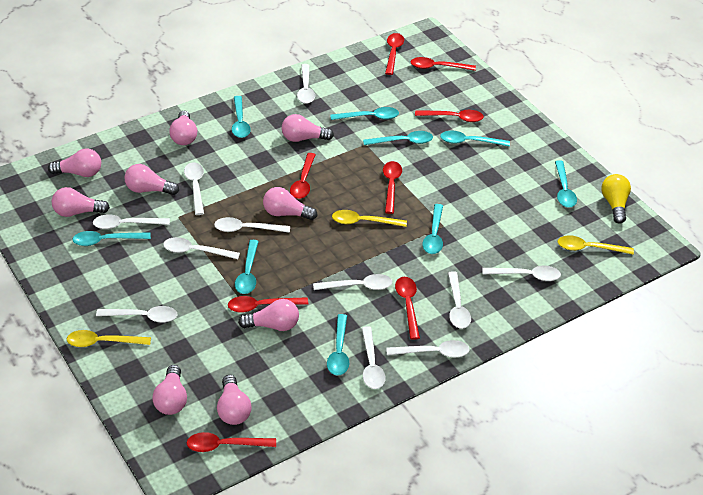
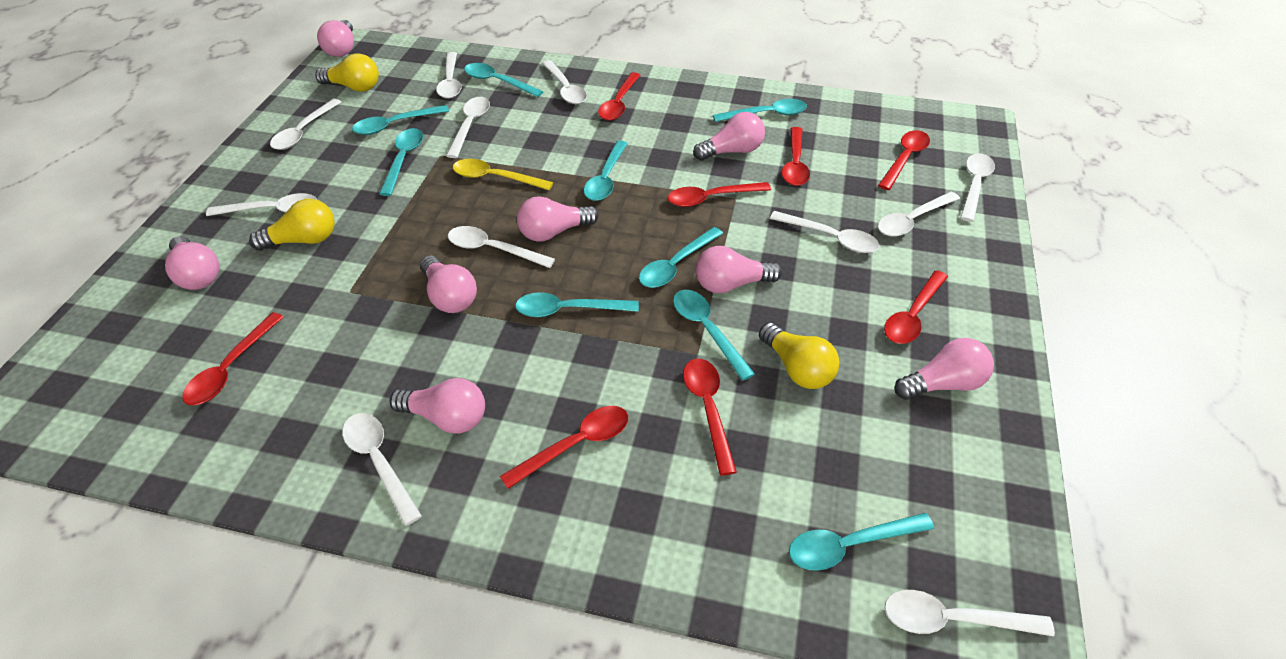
pink light bulb: [48,148,101,177] [52,187,110,217] [124,164,179,195] [152,365,187,415] [169,111,197,145] [217,375,251,425] [238,299,299,331] [263,187,317,220] [282,114,334,142] = 9 -> [165,236,220,290] [317,20,354,57] [389,378,485,434] [420,255,477,313] [517,196,599,242] [693,112,765,161] [696,246,782,293] [894,338,994,400] = 8
yellow light bulb: [601,174,631,224] = 1 -> [249,199,335,251] [315,53,379,92] [759,323,840,389] = 3
yellow spoon: [67,330,151,347] [332,210,407,227] [557,235,634,255] = 3 -> [453,159,553,190] = 1

